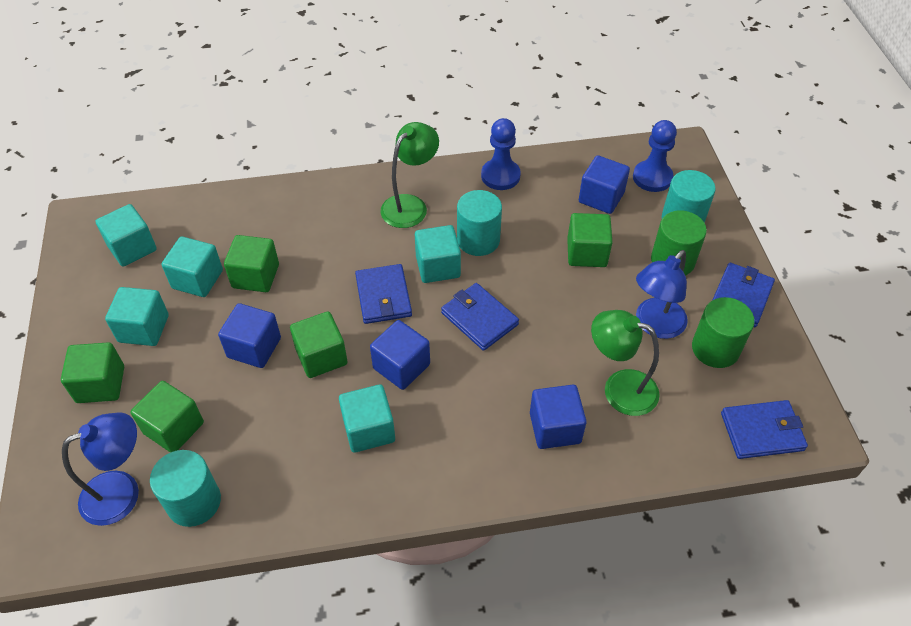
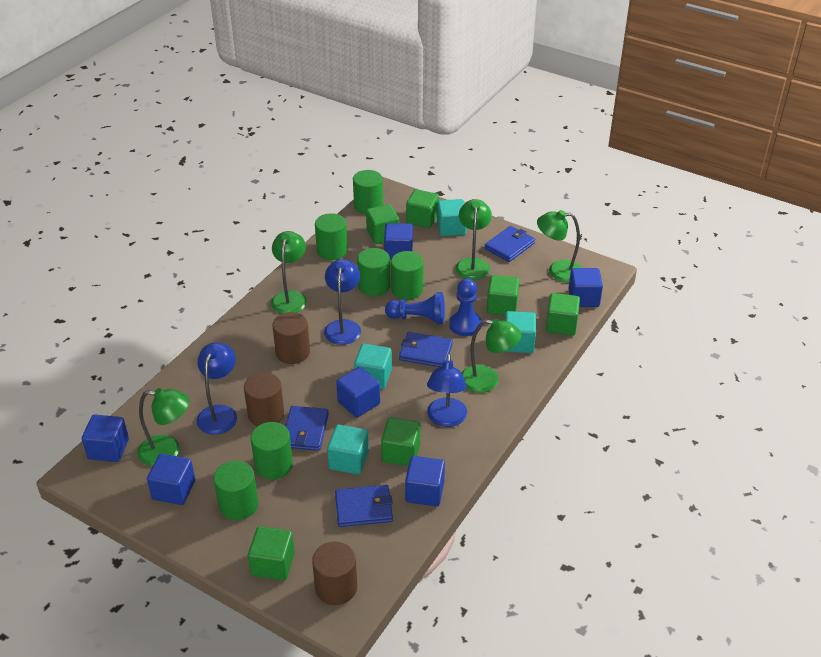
blue cube: [218,303,281,368] [370,320,430,390] [530,385,587,449] [579,155,630,214] = 4 -> [82,414,129,462] [147,454,195,505] [336,367,380,418] [384,223,413,260] [405,456,445,507] [568,268,603,307] = 6
blue lamp: [62,412,139,526] [636,250,688,339] = 2 -> [197,343,237,435] [324,259,361,345] [427,354,467,427] = 3
brown cylinder: none = 0 -> [244,372,284,426] [273,312,310,364] [312,542,357,605] = 3
green cube: [61,342,124,403] [131,381,204,453] [224,235,279,292] [290,312,347,378] [567,213,613,267] = 5 -> [248,526,295,581] [366,204,399,244] [381,417,420,466] [406,189,439,228] [487,275,519,316] [546,293,580,336] = 6
green cylinder: [651,210,707,276] [692,297,755,368] = 2 -> [213,461,259,520] [251,422,293,480] [315,213,348,260] [353,170,383,214] [357,248,390,296] [391,251,424,300] = 6
green lamp: [380,122,439,228] [591,310,660,416] = 2 -> [137,388,189,466] [271,231,307,314] [455,199,492,280] [462,319,522,393] [537,210,582,282] = 5
turquoise cube: [96,204,157,267] [105,287,169,346] [161,237,223,297] [339,385,395,453] [415,225,461,283] = 5 -> [327,424,369,475] [354,344,392,389] [437,199,467,236] [505,311,536,353] = 4
turquoise cylinder: [150,450,221,527] [457,190,502,256] [662,170,716,223] = 3 -> none = 0

